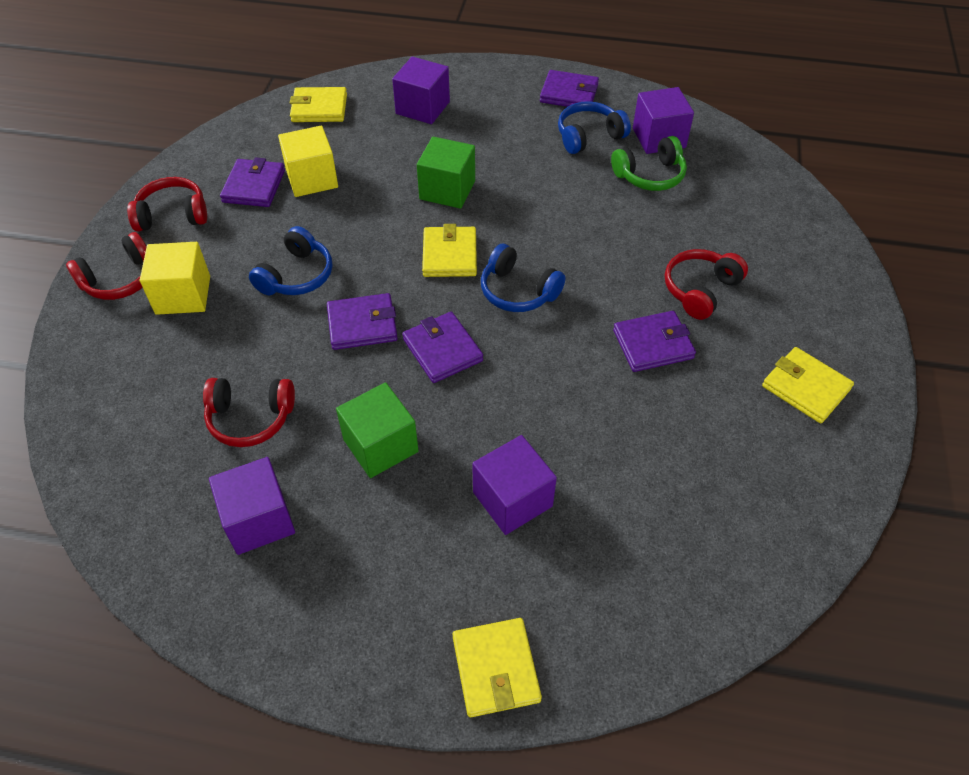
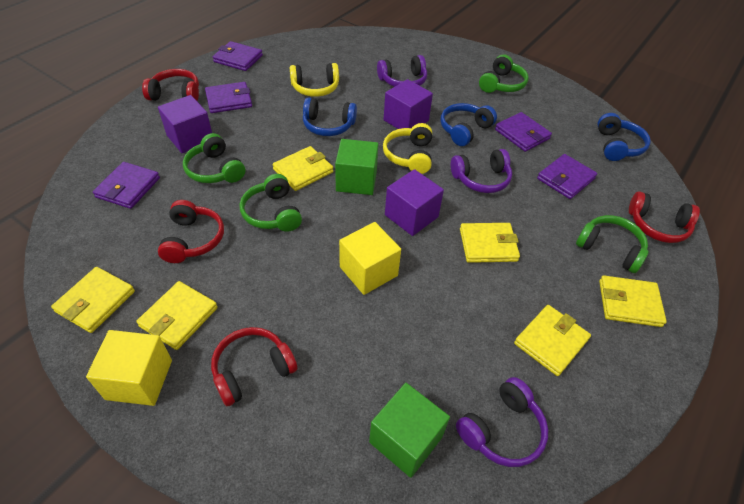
green headphones: [611,136,687,191] = 1 -> [183,133,245,183] [240,174,302,232] [479,54,529,93] [576,215,649,273] = 4
purple cube: [209,457,295,555] [392,56,450,124] [472,435,557,535] [633,87,694,154] = 4 -> [158,95,212,153] [383,79,433,129] [385,169,444,236] = 3
purple headphones: none = 0 -> [377,55,427,87] [451,149,512,193] [456,377,548,467] = 3
yellow headphones: none = 0 -> [290,63,339,97] [383,123,432,174] = 2
yellow wallet: [290,87,347,122] [422,224,477,277] [452,618,542,717] [762,347,854,423] = 4 -> [51,267,135,333] [136,281,218,350] [273,146,333,191] [460,223,520,263] [514,305,591,376] [599,275,667,327] = 6

